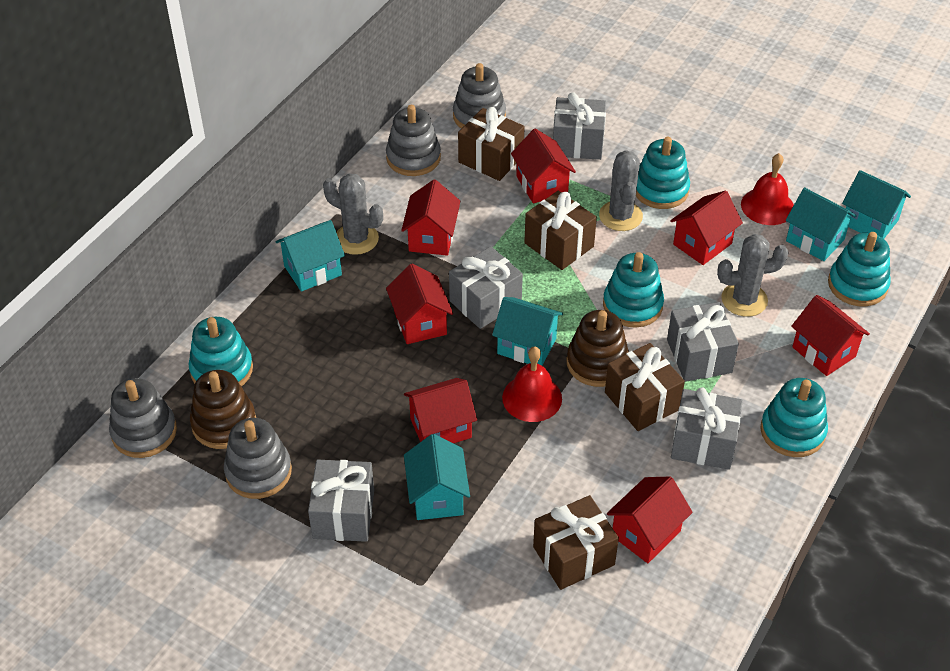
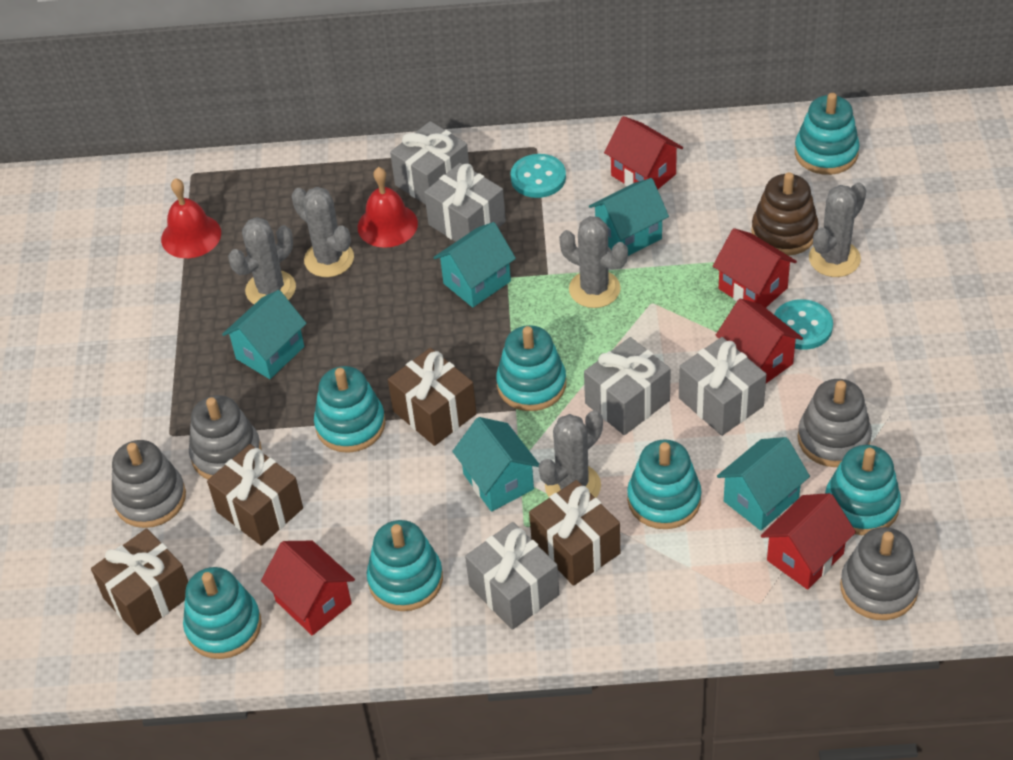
brown stacking toy: [190,370,256,449] [567,310,629,387] = 2 -> [751,172,819,256] = 1
grey cactus: [323,174,383,255] [599,150,643,231] [717,234,789,317] = 3 -> [228,217,296,304] [292,187,354,277] [538,410,603,498] [559,216,628,308] [809,183,866,277] = 5
red house: [386,264,453,344] [401,180,461,256] [404,378,477,443] [511,129,576,203] [607,477,693,563] [670,191,743,265] [791,295,870,376] = 7 -> [261,541,355,635] [604,116,683,189] [713,228,797,308] [716,299,803,383] [761,493,856,590] = 5
turquoise button: none = 0 -> [511,154,566,198] [774,299,833,350] = 2
turquoise stacking toy: [189,317,253,386] [603,252,664,328] [636,137,690,209] [760,378,828,457] [828,232,891,307] = 5 -> [183,567,262,659] [314,366,386,453] [367,520,443,611] [496,325,566,411] [627,440,702,529] [795,93,860,175] [825,445,901,535] = 7

